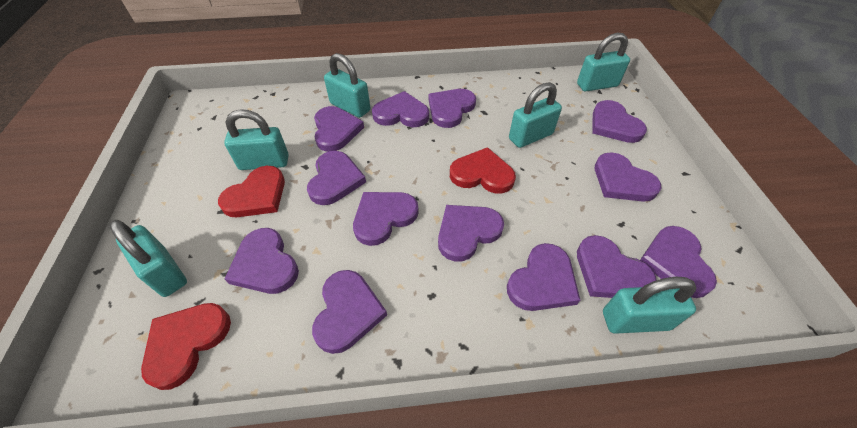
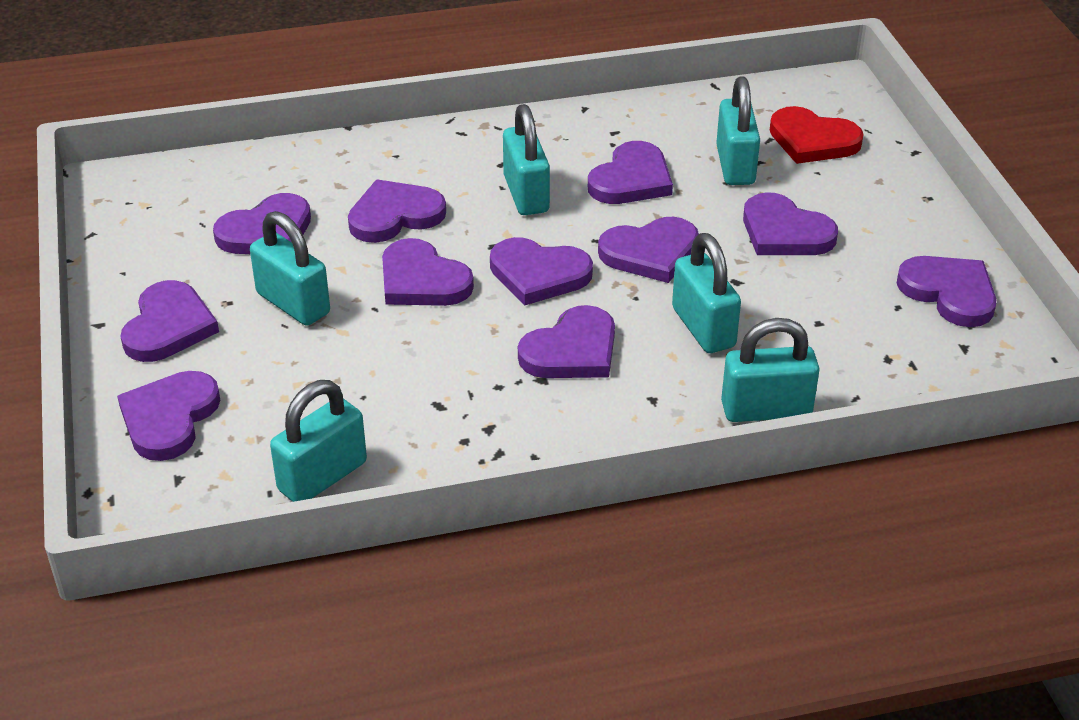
purple heart: [225,228,299,294] [307,151,366,205] [312,270,387,354] [314,106,364,152] [353,192,419,246] [372,91,429,127] [428,89,476,128] [438,205,504,262] [507,243,580,311] [577,235,656,298] [592,100,647,143] [595,153,661,202] [640,226,717,298] = 13 -> [117,371,220,461] [120,280,219,362] [213,193,311,254] [348,179,446,243] [382,238,474,306] [490,237,593,305] [518,305,615,378] [588,141,673,204] [598,217,699,283] [743,192,838,255] [897,256,996,327] = 11
red heart: [141,303,231,390] [218,166,285,217] [450,147,516,194] = 3 -> [770,106,864,164] = 1

